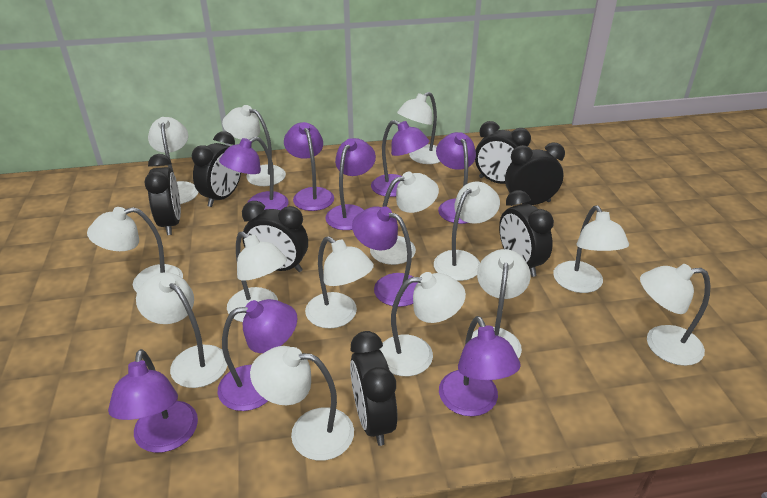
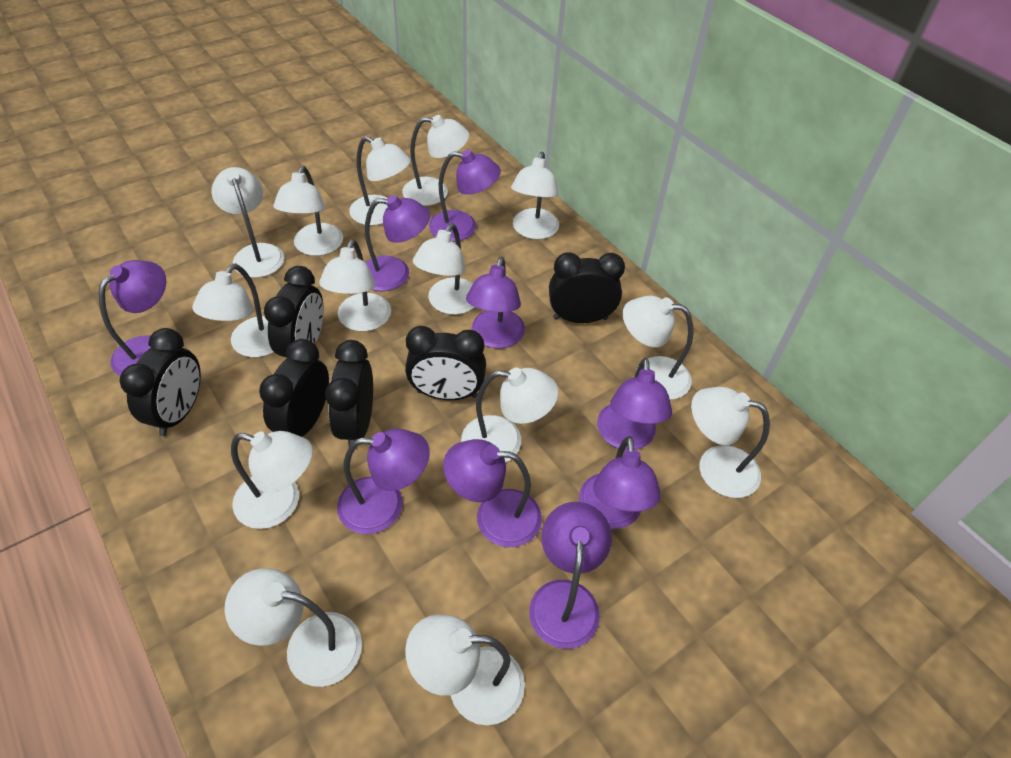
black clock: [145,154,181,235] [192,131,241,207] [242,201,308,272] [350,331,397,446] [475,121,531,184] [499,190,554,277] [505,142,565,206] = 7 -> [120,328,201,436] [259,339,329,437] [264,266,324,358] [325,340,373,446] [405,326,486,400] [549,252,625,323] = 6

